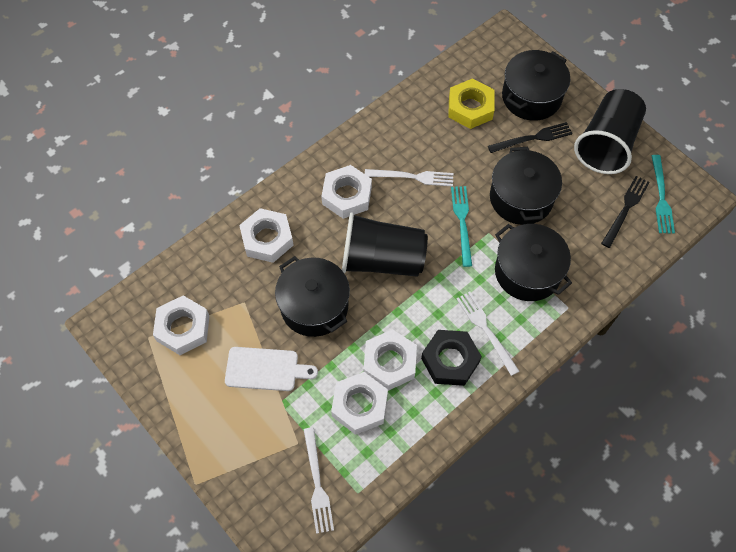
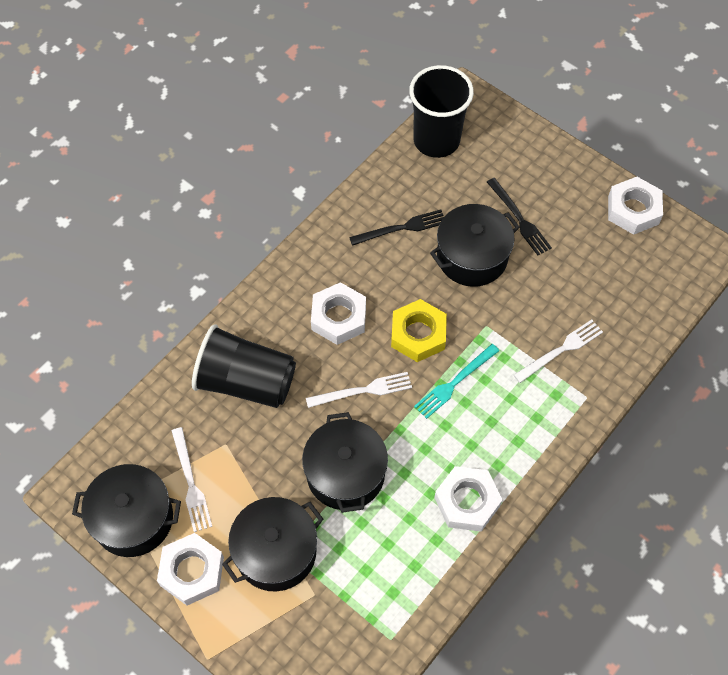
black nut: [421,330,482,386] = 1 -> none = 0
turquoise fork: [451,186,472,267] [651,155,675,234] = 2 -> [414,344,499,419] = 1
white cutting board: [225,347,318,391] = 1 -> none = 0
white nut: [153,295,209,355] [239,208,293,263] [321,165,372,219] [331,372,388,435] [364,329,417,391] = 5 -> [157,533,224,606] [311,282,366,345] [434,466,502,532] [608,177,663,235] = 4

